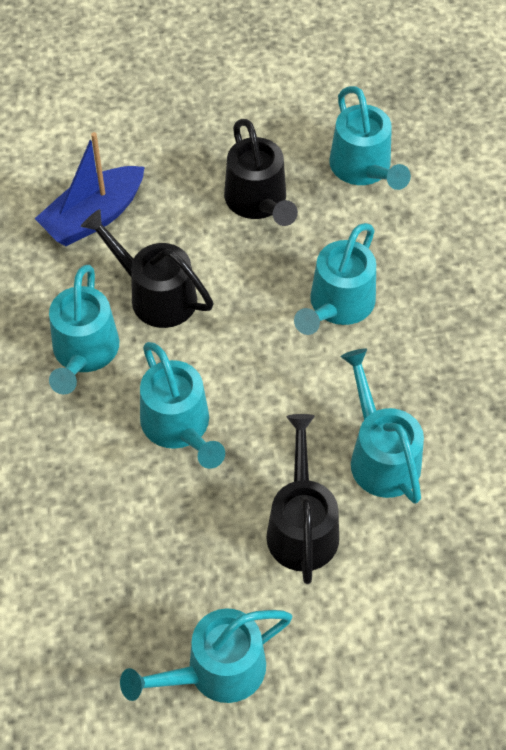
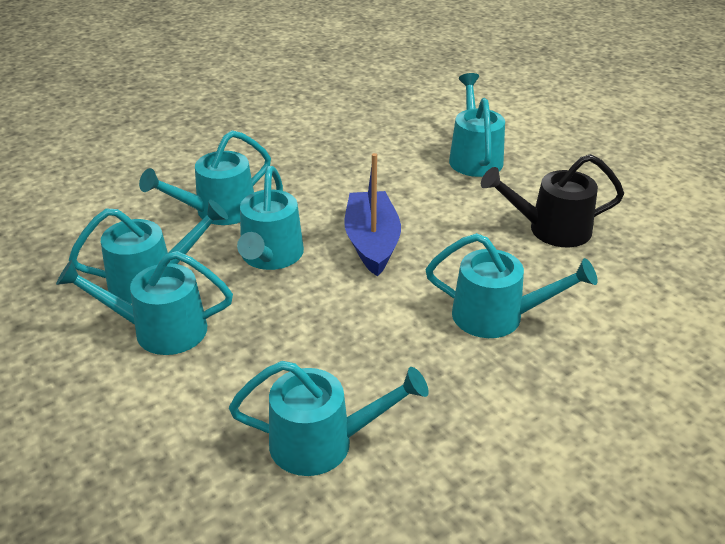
black watering can: [81,209,214,328] [224,119,298,226] [266,414,339,584] = 3 -> [481,154,624,247] = 1
turquoise watering can: [49,265,119,394] [120,609,292,703] [140,342,225,469] [294,223,376,335] [329,86,411,190] [341,349,424,504] = 6 -> [56,251,233,355] [69,200,228,304] [139,130,271,225] [229,361,429,476] [237,166,304,270] [426,233,598,338] [449,73,505,177] = 7

